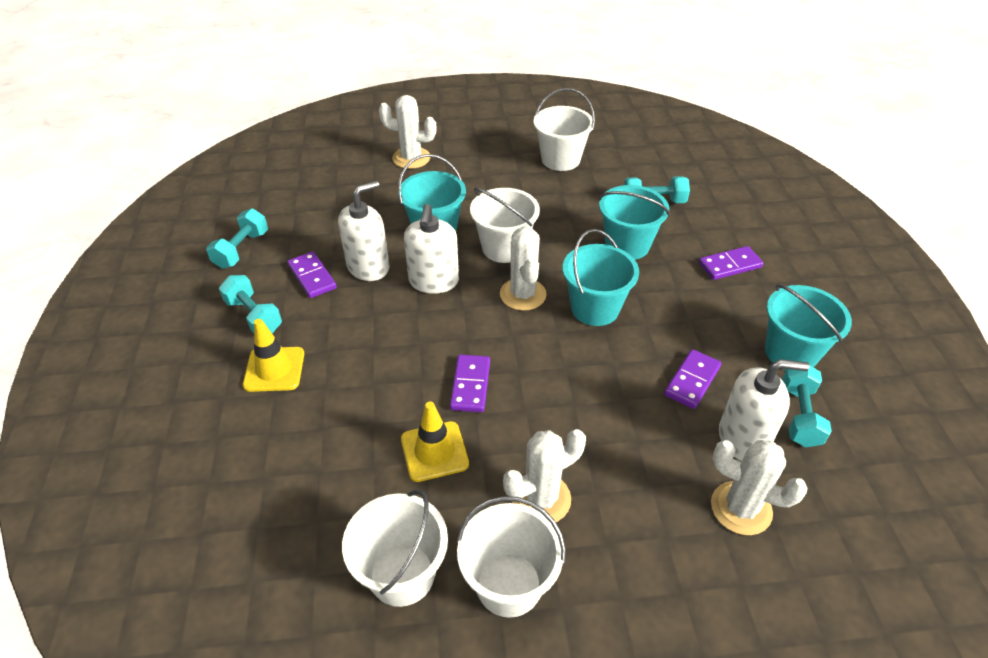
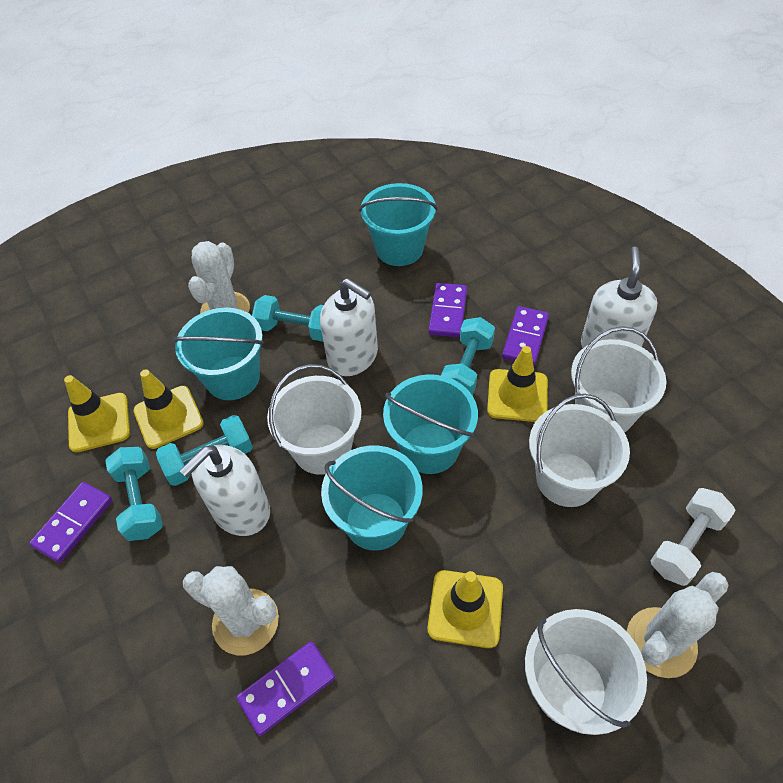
white cactus: [379,95,436,169] [500,226,547,311] [503,429,586,522] [711,440,808,535] = 4 -> [183,566,279,655] [188,241,250,314] [626,572,729,678] = 3
white dumbbell: none = 0 -> [650,488,736,586] = 1
yellow traffic cone: [243,319,304,392] [401,402,469,482] = 2 -> [64,375,130,453] [133,369,204,449] [428,570,503,648] [487,346,548,422] = 4

